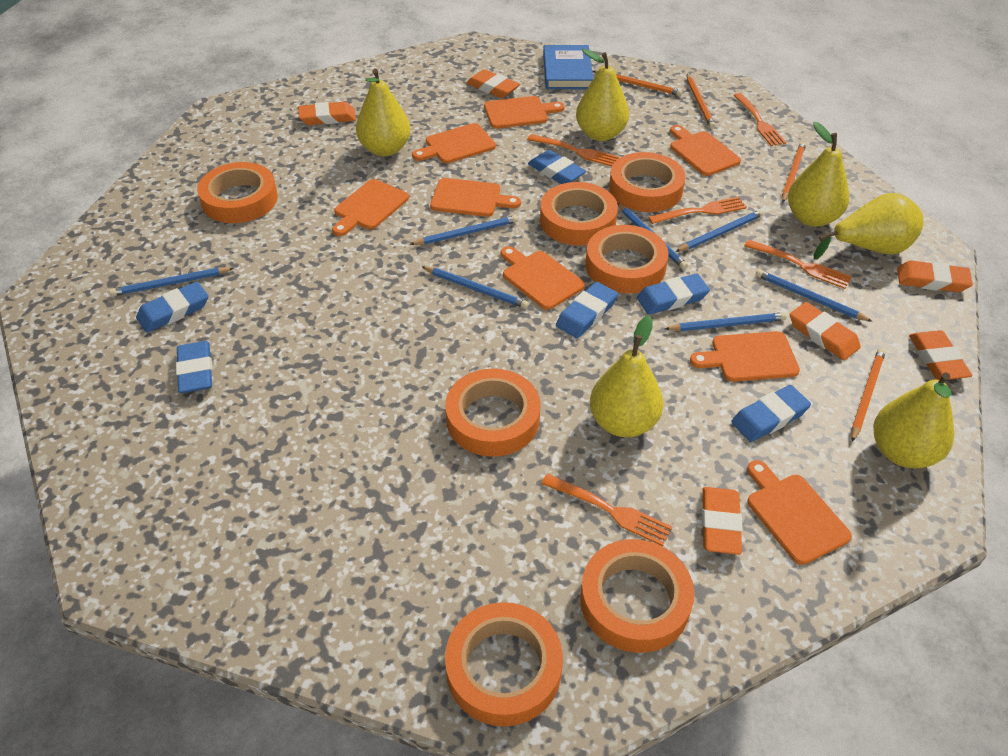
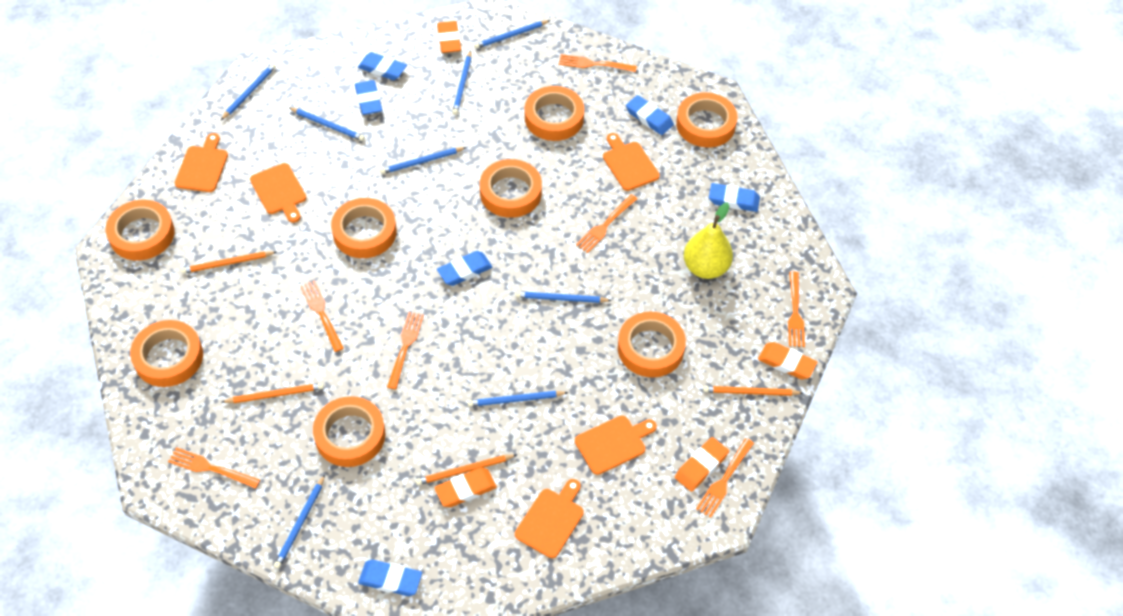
blue book: [543,45,593,89] = 1 -> none = 0
blue pencil: [109,267,234,296] [410,215,518,245] [421,266,529,309] [617,203,688,269] [665,312,787,331] [675,209,764,252] [756,269,873,322] = 7 -> [221,63,276,120] [274,475,325,569] [288,107,365,141] [380,147,466,174] [452,50,471,115] [468,391,568,407] [474,20,550,49] [516,291,612,303] = 8
orange cutting board: [332,179,409,236] [412,123,496,163] [430,178,521,217] [484,96,565,129] [501,246,585,310] [670,125,741,176] [690,331,800,382] [747,460,852,565] = 8 -> [175,133,228,192] [250,163,306,223] [515,479,584,558] [575,415,657,475] [603,133,660,191] = 5
orange eraser: [298,102,356,125] [467,69,520,98] [702,487,743,555] [790,302,861,360] [897,260,973,292] [909,330,973,380] = 6 -> [434,467,497,507] [437,21,461,53] [675,437,729,492] [758,342,817,379] = 4
orange fork: [527,134,619,167] [541,473,673,546] [648,197,747,224] [734,93,786,146] [744,239,852,289] = 5 -> [168,447,260,489] [300,280,344,352] [387,312,424,389] [559,54,637,72] [576,194,637,253] [696,438,754,518] [788,271,805,347] = 7
orange tape: [197,162,278,223] [445,369,541,457] [445,602,563,726] [540,182,618,246] [580,539,694,653] [585,225,669,294] [609,152,686,212] = 7 -> [106,200,175,260] [130,320,203,387] [313,396,385,467] [331,198,397,258] [480,159,542,218] [525,86,584,141] [618,312,686,377] [676,92,737,148] = 8
yellow pear: [356,69,410,156] [576,49,629,141] [590,315,663,437] [788,122,849,227] [814,193,923,259] [873,373,954,469] = 6 -> [684,202,733,279] = 1

